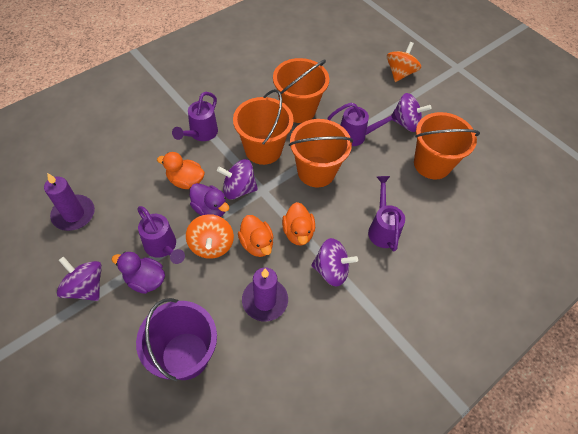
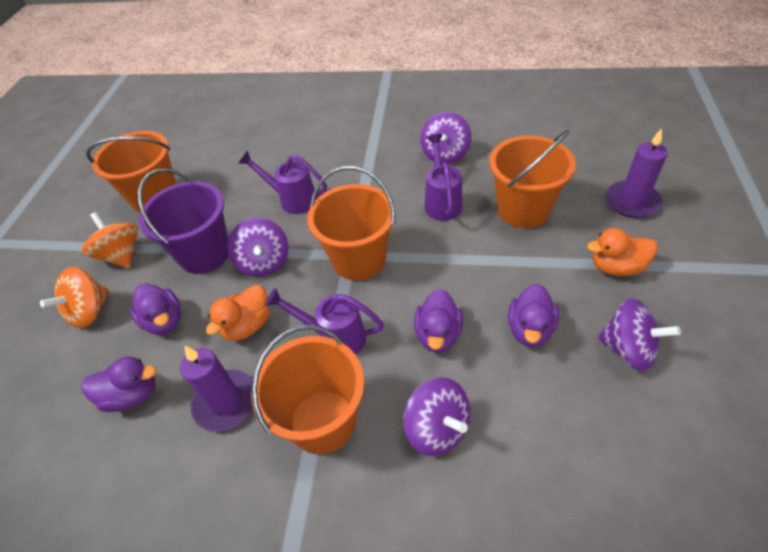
orange duck: [157,152,205,189] [238,215,274,257] [282,202,315,246] = 3 -> [206,285,270,341] [587,228,658,276] = 2
purple duck: [112,252,165,294] [190,183,229,217] = 2 -> [81,357,157,412] [130,283,181,335] [414,289,463,353] [508,284,559,347] = 4
purple watering can: [137,206,185,264] [172,92,218,141] [327,103,400,146] [368,176,405,251] = 4 -> [238,151,327,214] [265,288,384,354] [425,134,463,221] = 3

